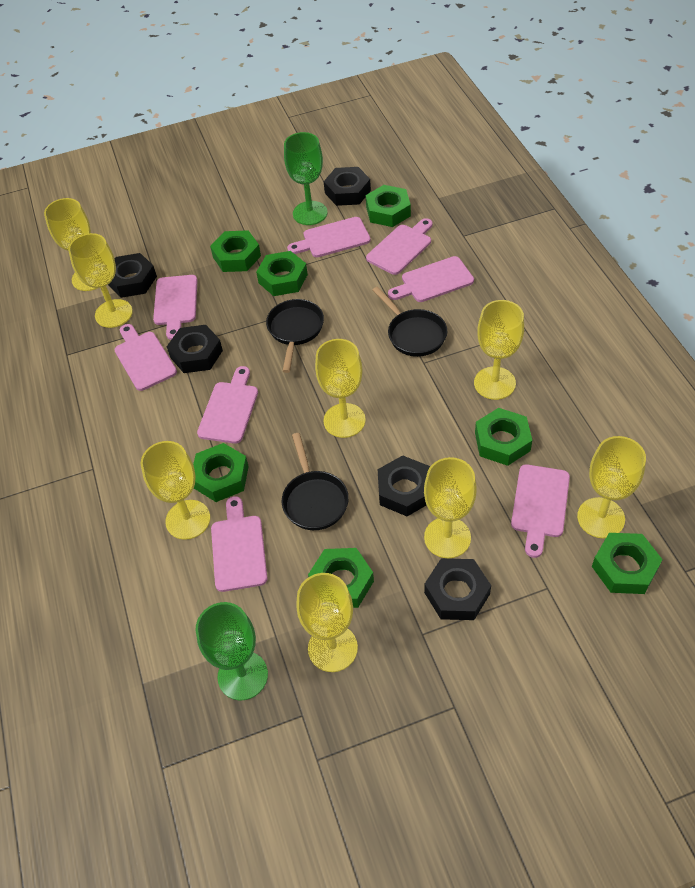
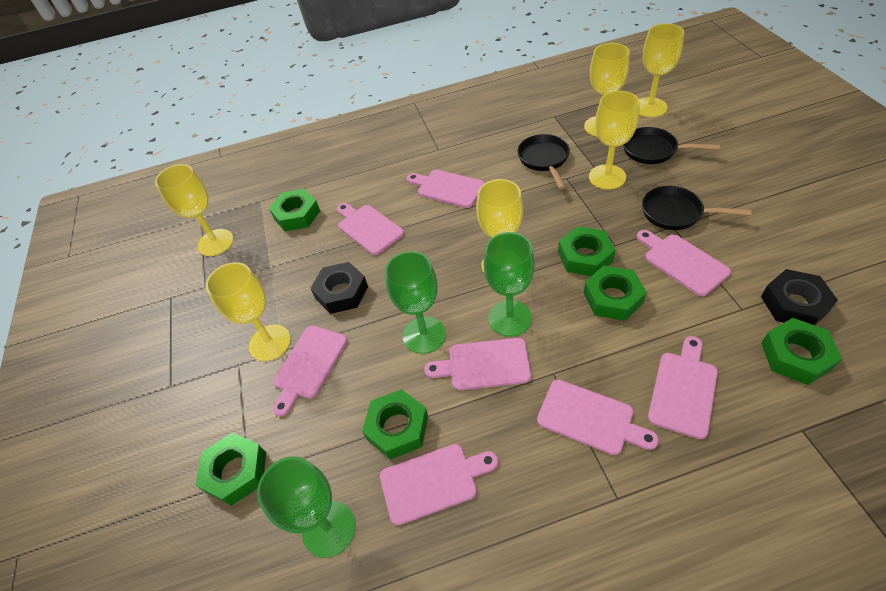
black nut: [108,253,157,298] [167,325,223,373] [324,167,371,206] [377,455,430,516] [424,558,491,620] = 5 -> [310,262,368,314] [761,269,838,325] = 2
green goblet: [195,602,268,700] [284,132,328,225] = 2 -> [257,456,355,558] [385,251,446,354] [483,232,535,337] = 3
green nut: [193,443,249,502] [210,230,261,272] [256,251,308,296] [308,548,374,608] [366,185,411,227] [475,408,532,466] [592,533,663,594] = 7 -> [196,432,266,506] [269,189,320,231] [362,389,428,459] [558,226,615,276] [584,265,647,321] [761,318,842,385] = 6
yellow goblet: [44,198,97,291] [68,233,133,328] [141,441,210,540] [296,573,358,672] [315,339,366,438] [424,457,477,558] [474,300,524,400] [577,436,646,538] = 8 -> [155,164,234,256] [206,262,291,361] [476,179,523,274] [584,43,630,137] [589,91,640,190] [639,23,684,117] = 6

